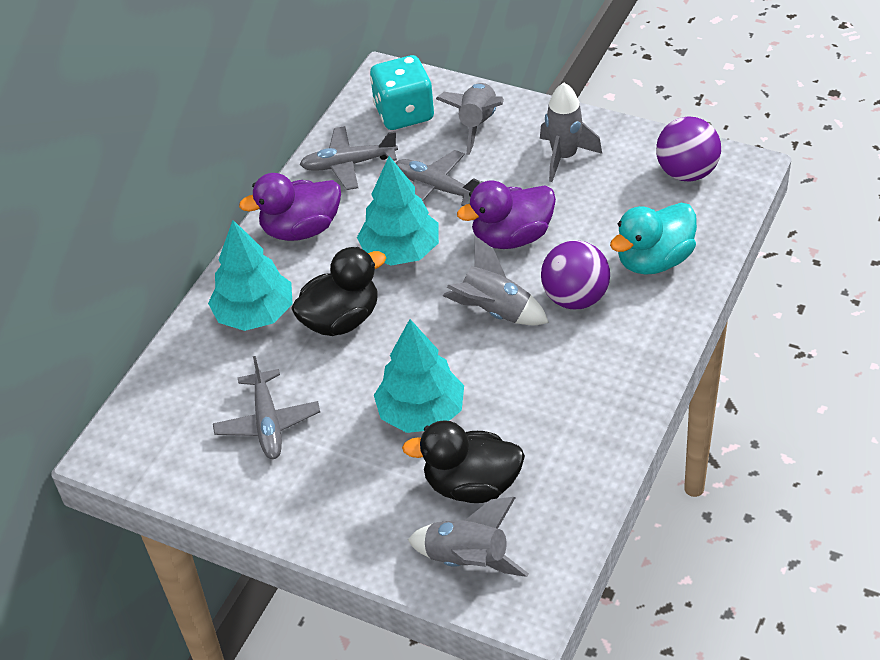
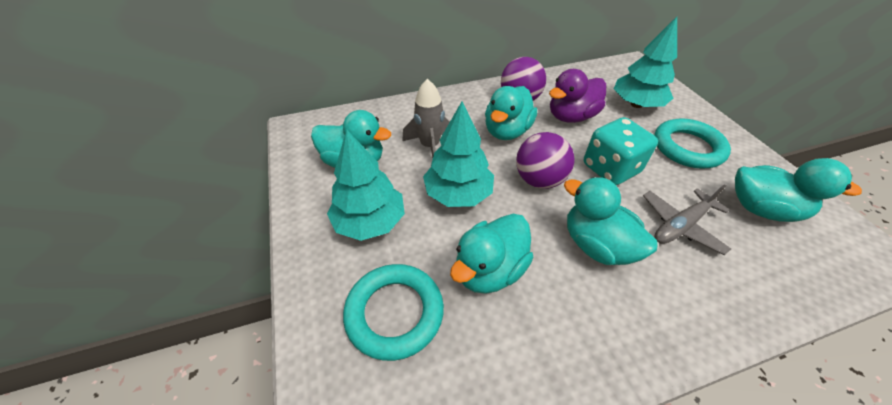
black duck: [291,247,386,336] [402,420,525,503] = 2 -> none = 0
grey plane: [213,356,320,459] [300,126,398,190] [396,150,483,206] = 3 -> [643,185,731,255] = 1
grey rocket: [408,497,529,577] [436,83,504,155] [443,236,549,325] [540,83,602,182] = 4 -> [402,79,450,158] = 1
purple duck: [239,173,341,241] [457,180,556,249] = 2 -> [549,69,606,123] = 1
turquoise duck: [610,203,697,275] = 1 -> [311,110,391,168] [450,214,534,294] [485,86,537,140] [564,177,658,265] [735,158,862,222] = 5
turquoise ring: none = 0 -> [343,264,444,361] [654,118,731,169] = 2

